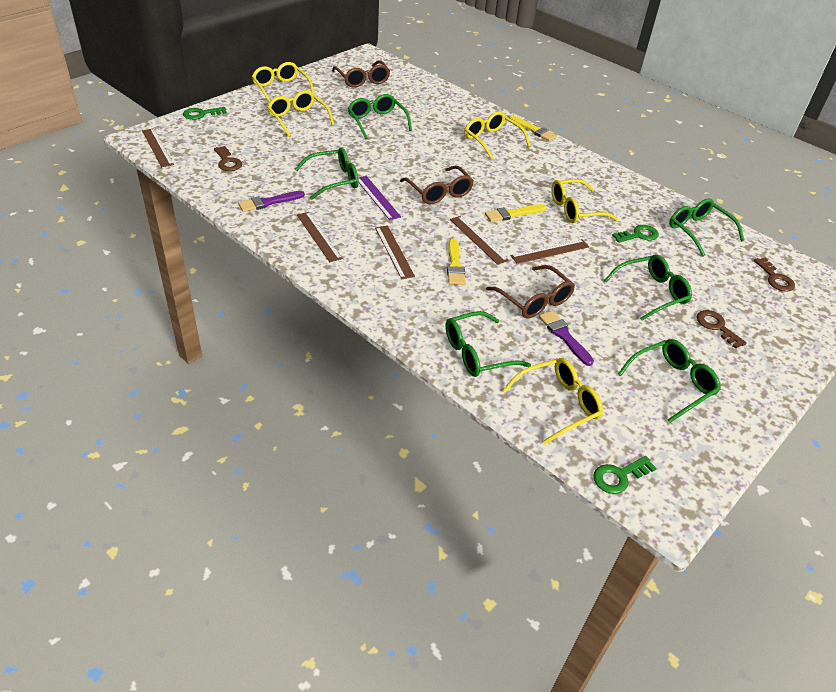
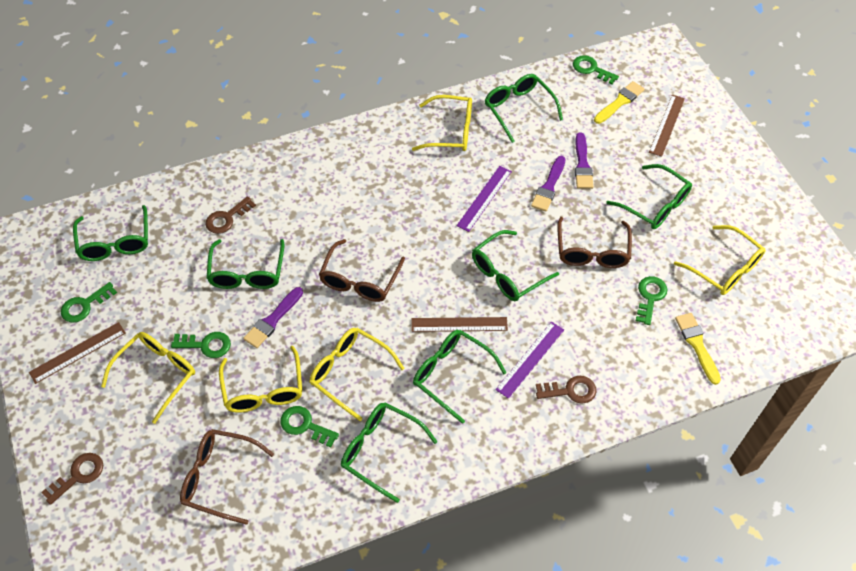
brown ruler: [142,128,174,167] [297,212,343,262] [375,225,415,279] [450,216,509,265] [511,239,589,264] = 5 -> [29,322,125,384] [411,317,508,332] [649,95,685,157] = 3
green glasses: [295,147,359,200] [348,94,412,139] [445,311,531,377] [604,254,692,321] [618,339,721,423] [669,198,744,257] = 6 -> [73,205,148,261] [206,239,284,289] [341,402,437,503] [413,330,507,424] [472,230,559,301] [485,74,563,143] [606,164,692,229] = 7
green key: [183,107,227,120] [593,456,656,494] [612,225,659,243] = 3 -> [61,282,117,322] [171,332,231,358] [280,406,339,448] [573,55,619,85] [636,276,668,325] = 5
purple brush: [238,191,305,212] [539,310,594,366] = 2 -> [243,287,303,348] [531,156,566,212] [575,133,594,189] = 3
purple ruler: [358,176,401,220] = 1 -> [457,166,512,232] [495,322,564,399] = 2
yellow brush: [447,239,466,285] [485,204,547,222] [509,115,557,141] = 3 -> [594,81,645,124] [675,313,721,385] = 2

